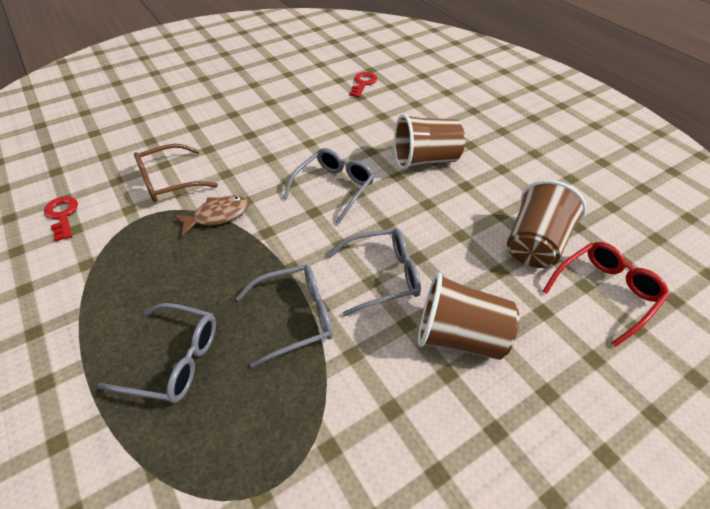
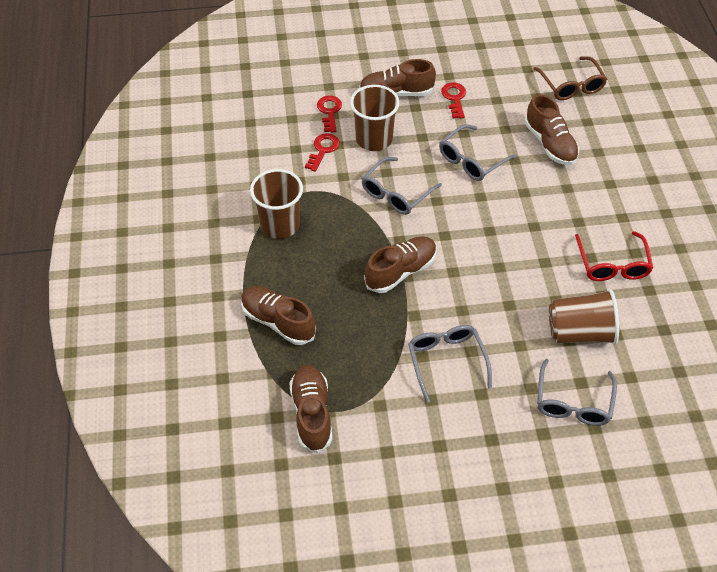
brown fish: [174,195,250,237] = 1 -> none = 0
brown shoe: none = 0 -> [241,286,316,345] [290,365,332,453] [359,59,436,96] [364,236,437,293] [525,94,579,165] = 5
red key: [44,196,78,242] [349,72,377,98] = 2 -> [305,133,340,172] [317,96,342,132] [441,82,466,119] = 3

